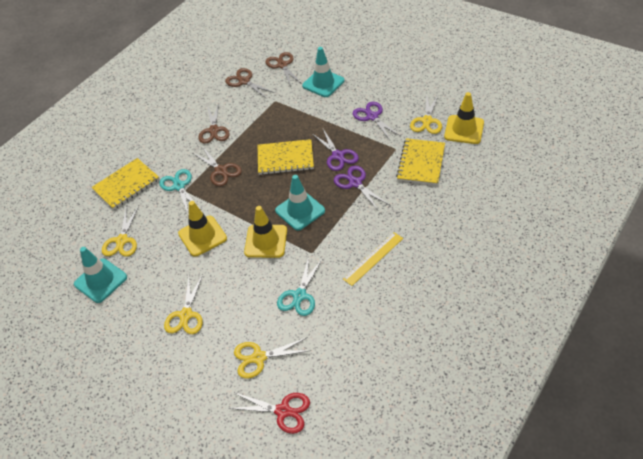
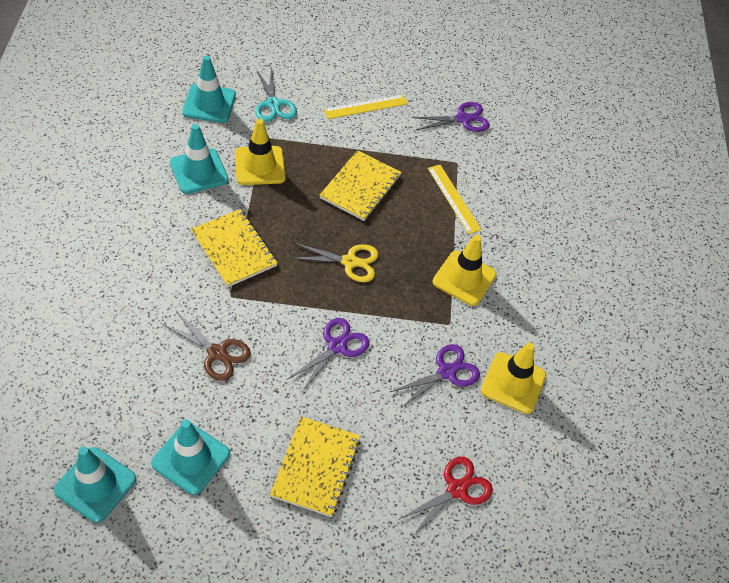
brown scissors: [192,146,242,186] [199,103,230,144] [225,68,275,99] [266,52,302,87] = 4 -> [162,311,251,381] = 1
turquoise scissors: [159,169,201,216] [277,257,323,316] = 2 -> [255,67,297,122] = 1
turquoise traffic cone: [74,247,127,303] [275,175,325,231] [302,47,345,97] = 3 -> [54,446,136,523] [151,419,230,495] [170,124,228,194] [182,55,236,123] = 4
yellow ruler: [343,232,403,286] = 1 -> [324,95,408,119] [428,165,481,234] = 2
yellow scissors: [102,206,139,257] [164,274,203,334] [234,337,311,379] [410,94,442,134] = 4 -> [290,243,379,282] = 1

